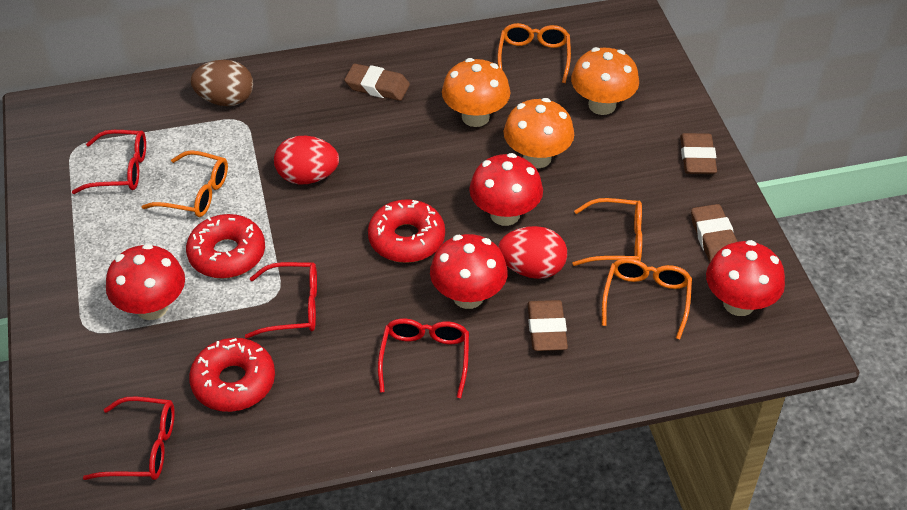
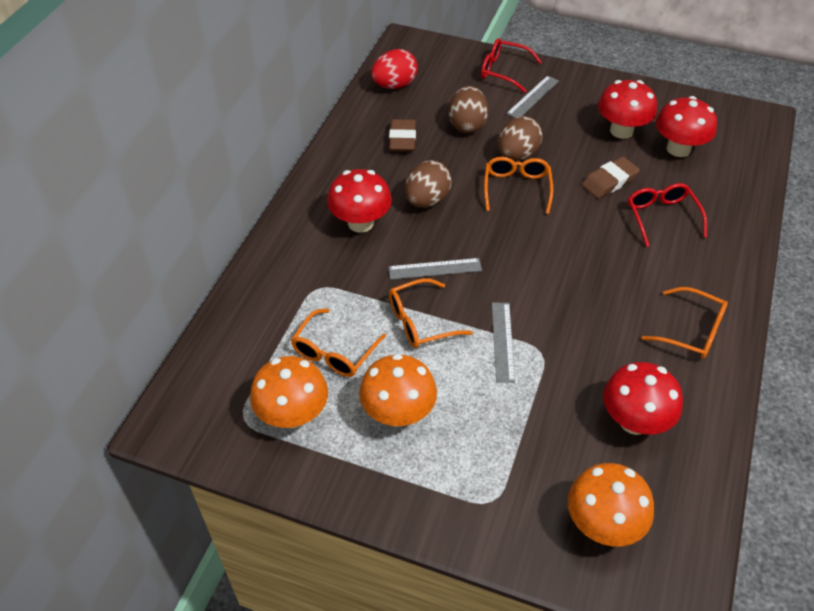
brown egg: [191,60,253,106] = 1 -> [405,160,452,207] [449,86,488,133] [498,116,542,161] = 3
brown eraser: [344,63,410,101] [528,300,568,351] [680,133,717,174] [691,204,737,262] = 4 -> [389,119,416,152] [582,157,640,199] = 2
grey ruler: none = 0 -> [389,258,482,280] [492,303,515,383] [506,76,559,118] = 3
red donut: [186,214,265,279] [189,338,275,412] [368,199,445,263] = 3 -> none = 0
red egg: [274,136,339,184] [498,226,567,279] = 2 -> [371,49,418,89] = 1
red glasses: [72,130,146,194] [83,397,175,480] [245,262,317,339] [378,319,469,398] = 4 -> [481,38,542,93] [628,183,707,247] = 2

